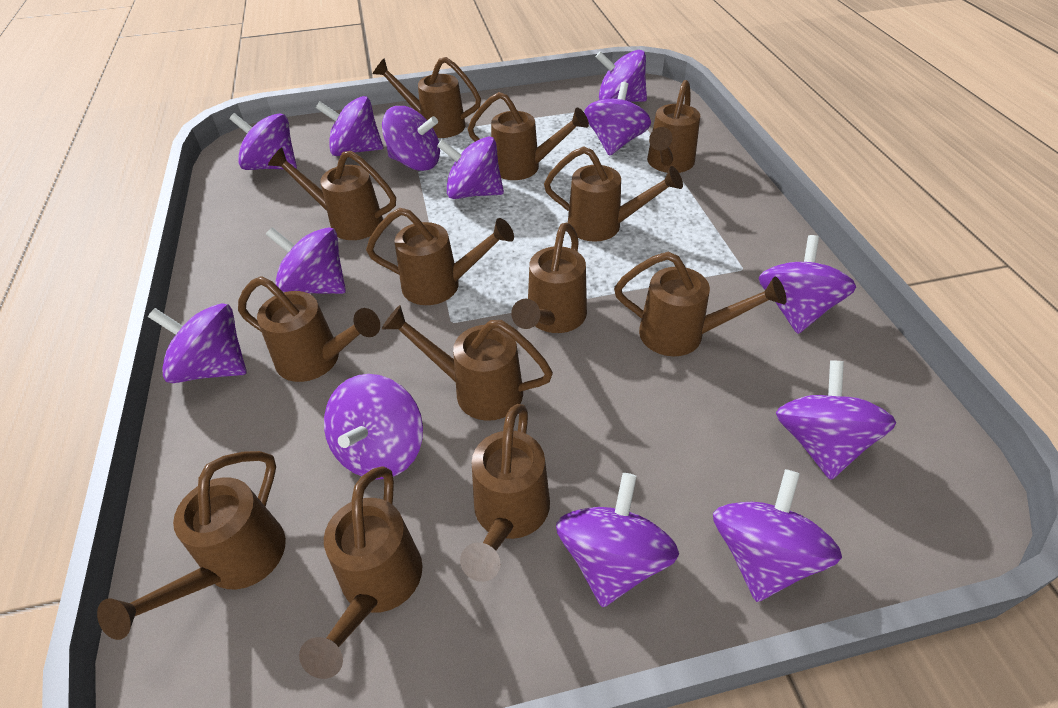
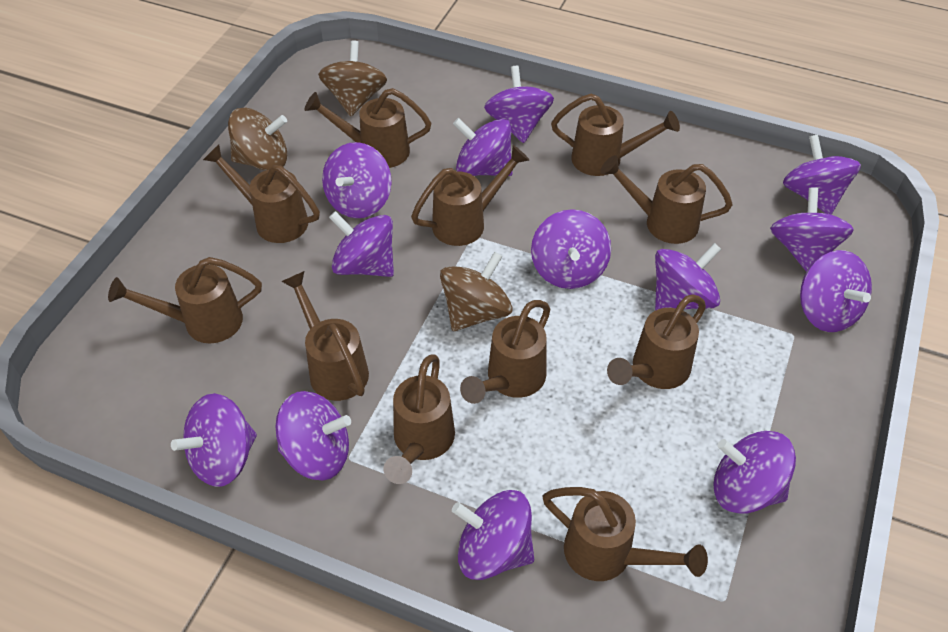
brown spinning top: none = 0 -> [228,108,287,171] [318,40,387,116] [440,252,513,331] = 3
brown watering can: [97,451,286,640] [238,276,380,382] [268,147,396,240] [299,466,423,679] [366,208,514,305] [373,57,481,138] [382,305,553,421] [460,404,550,582] [468,92,589,180] [511,223,587,333] [544,146,683,242] [614,252,787,356] [647,80,700,173] = 13 -> [108,257,262,343] [203,144,320,243] [281,271,369,401] [305,88,431,168] [384,354,455,484] [411,145,529,246] [460,300,550,404] [543,487,708,581] [551,94,680,176] [600,155,733,244] [607,295,706,389] = 11

